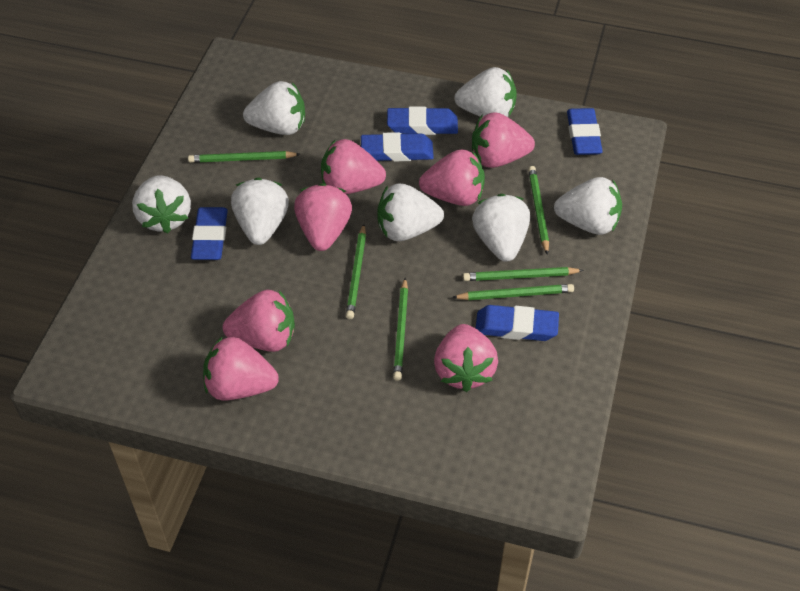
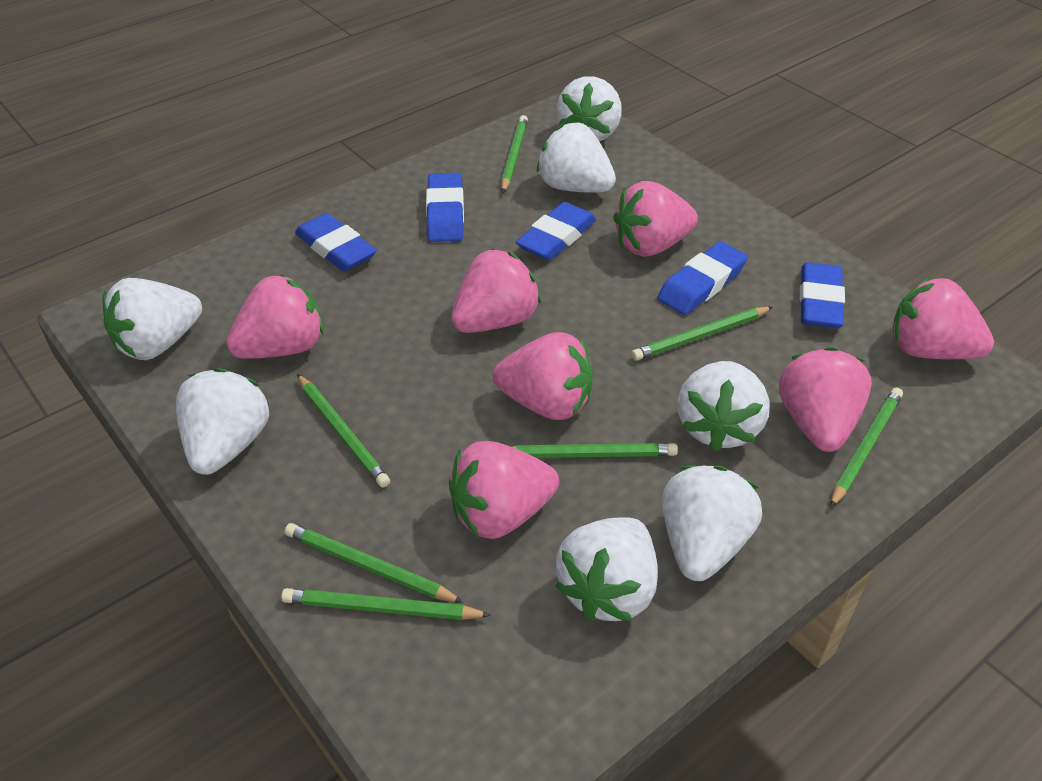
green pencil: [188,151,300,163] [346,224,366,319] [393,278,408,381] [452,284,574,300] [463,267,584,281] [528,166,549,255] = 6 -> [281,588,491,620] [285,523,464,603] [297,374,390,488] [501,115,528,193] [512,443,678,458] [631,307,773,361] [830,388,903,508] = 7

